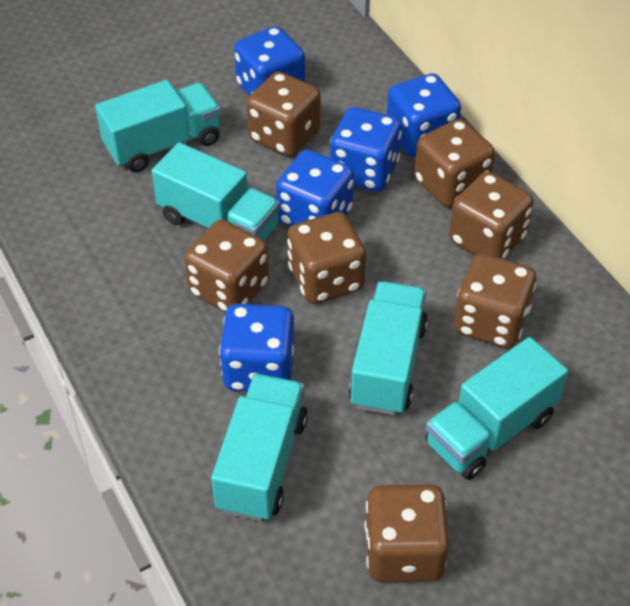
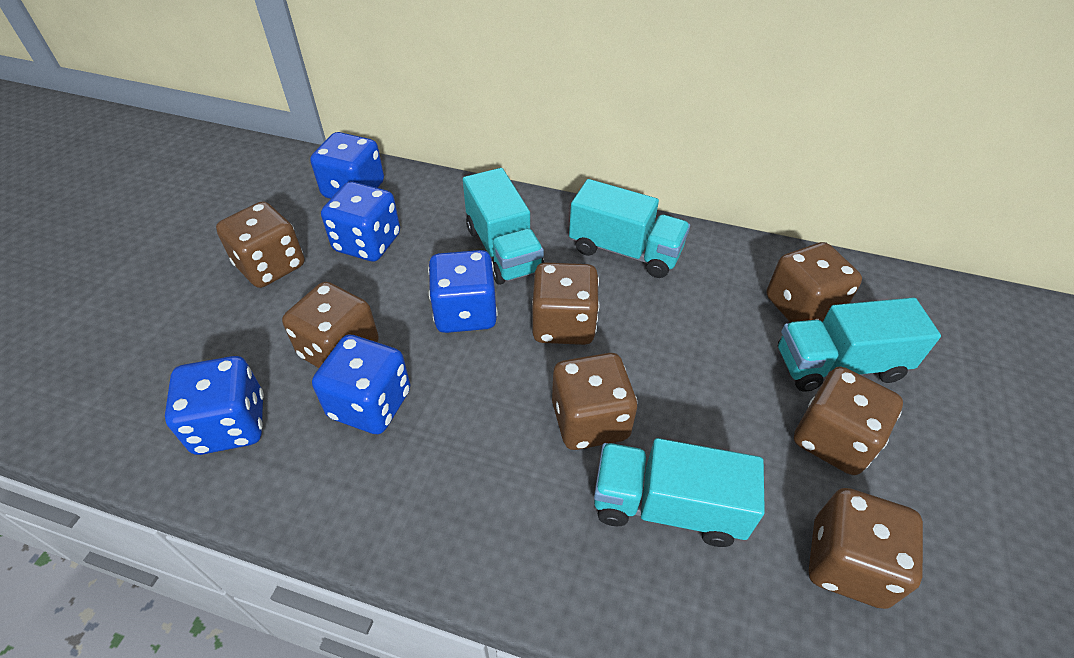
turquoise truck: [95,80,221,172] [152,142,280,240] [211,374,308,521] [349,281,428,415] [425,337,568,480] = 5 -> [463,168,544,285] [569,179,690,278] [594,438,765,547] [778,297,941,392] = 4

